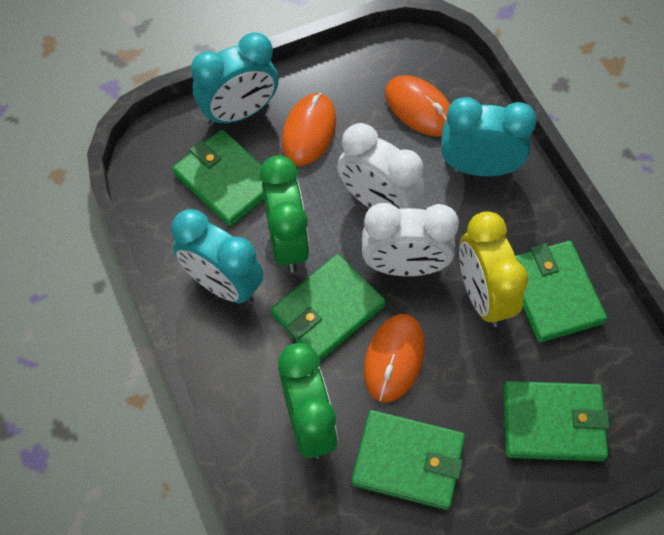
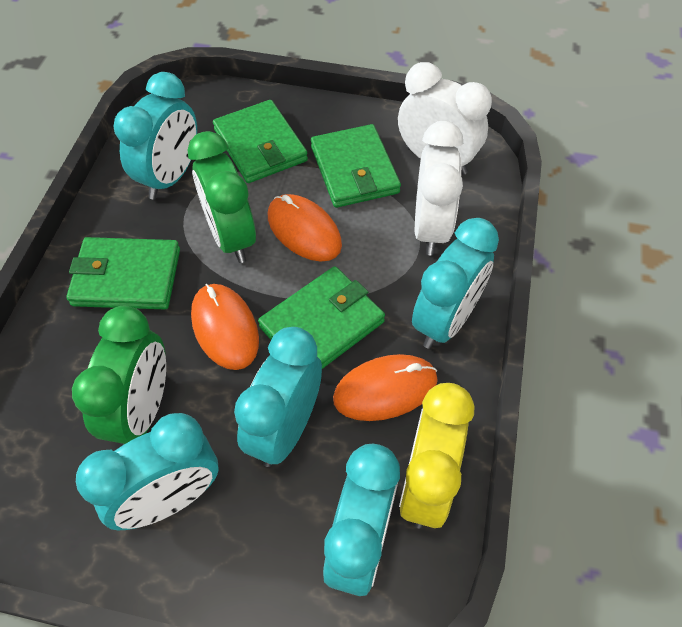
green wallet: [173,129,264,227] [270,254,386,361] [352,410,465,510] [503,381,610,461] [516,241,607,343] = 5 -> [66,237,180,309] [213,100,308,183] [258,266,385,369] [311,124,401,208] = 4
turquoise clock: [171,209,264,304] [191,32,279,126] [441,97,537,176] = 3 -> [76,413,219,530] [114,72,197,200] [234,327,322,467] [323,444,400,596] [412,218,499,349] = 5

